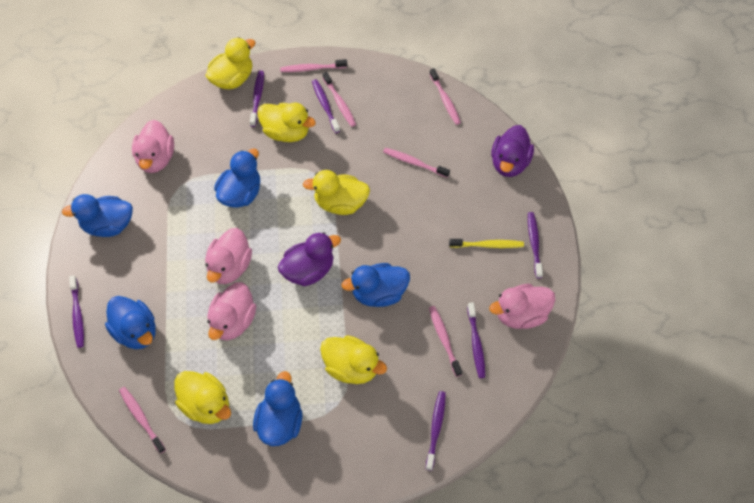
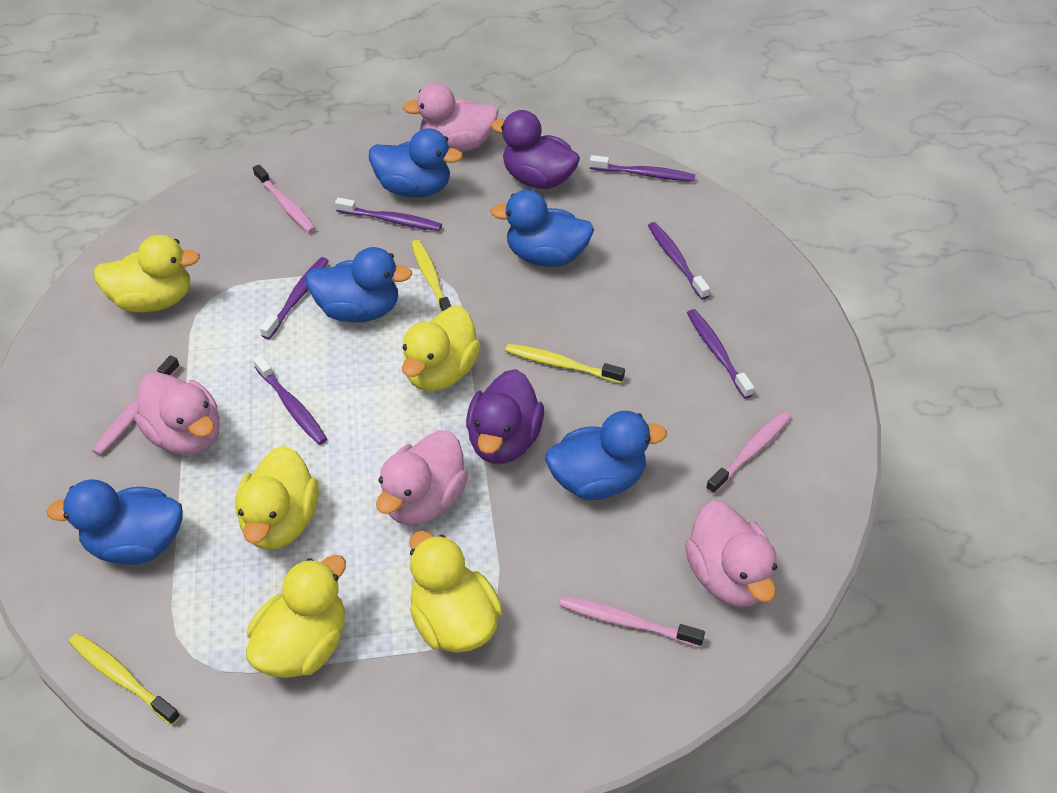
pink toothbrush: [119,387,166,454] [280,59,347,72] [323,72,356,127] [383,148,450,178] [429,306,462,377] [430,68,461,125] = 6 -> [92,356,180,456] [253,165,316,233] [559,596,705,647] [706,410,792,494] = 4
yellow toothbrush: [449,239,524,248] = 1 -> [69,633,181,725] [411,240,452,312] [505,343,625,383] = 3

